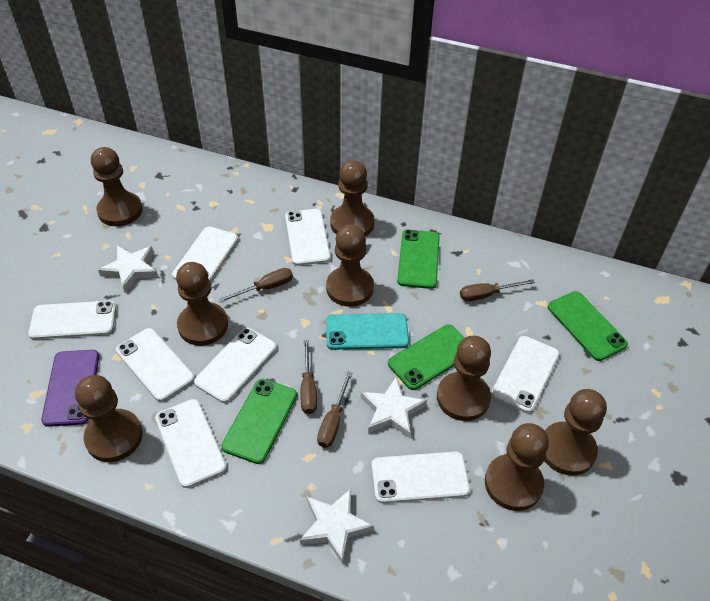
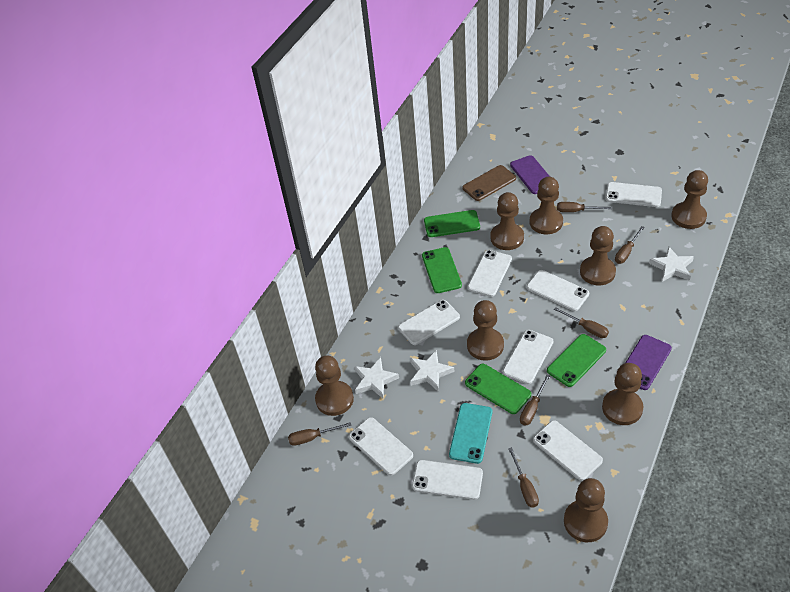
brown phone: none = 0 -> [463,165,516,201] = 1
brown screwdriver: [219,268,293,303] [300,340,317,414] [317,372,352,448] [460,279,535,301] = 4 -> [288,422,351,446] [508,447,539,508] [520,375,550,425] [554,307,609,338] [557,202,612,212] [615,226,645,264] = 6
purple phone: [41,350,99,427] = 1 -> [510,155,550,194] [625,335,672,390] = 2

